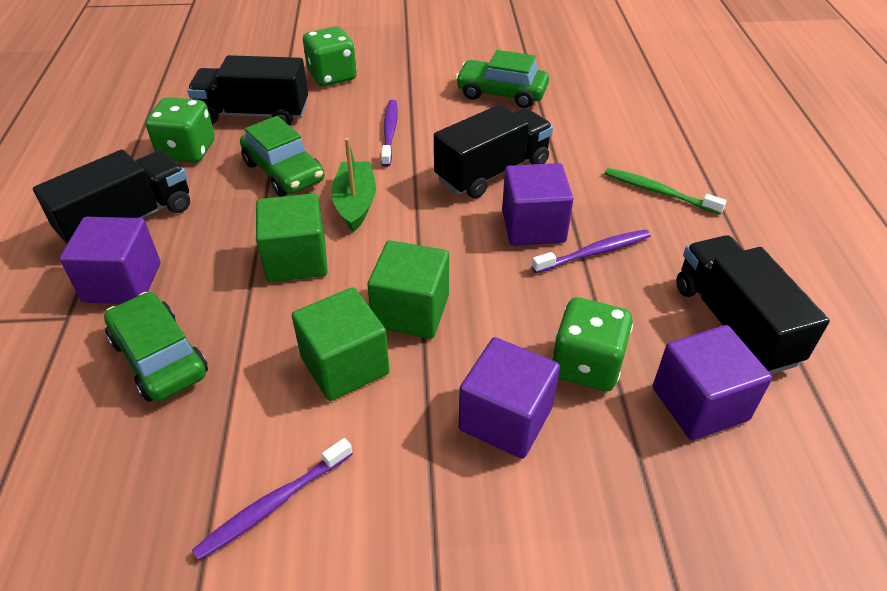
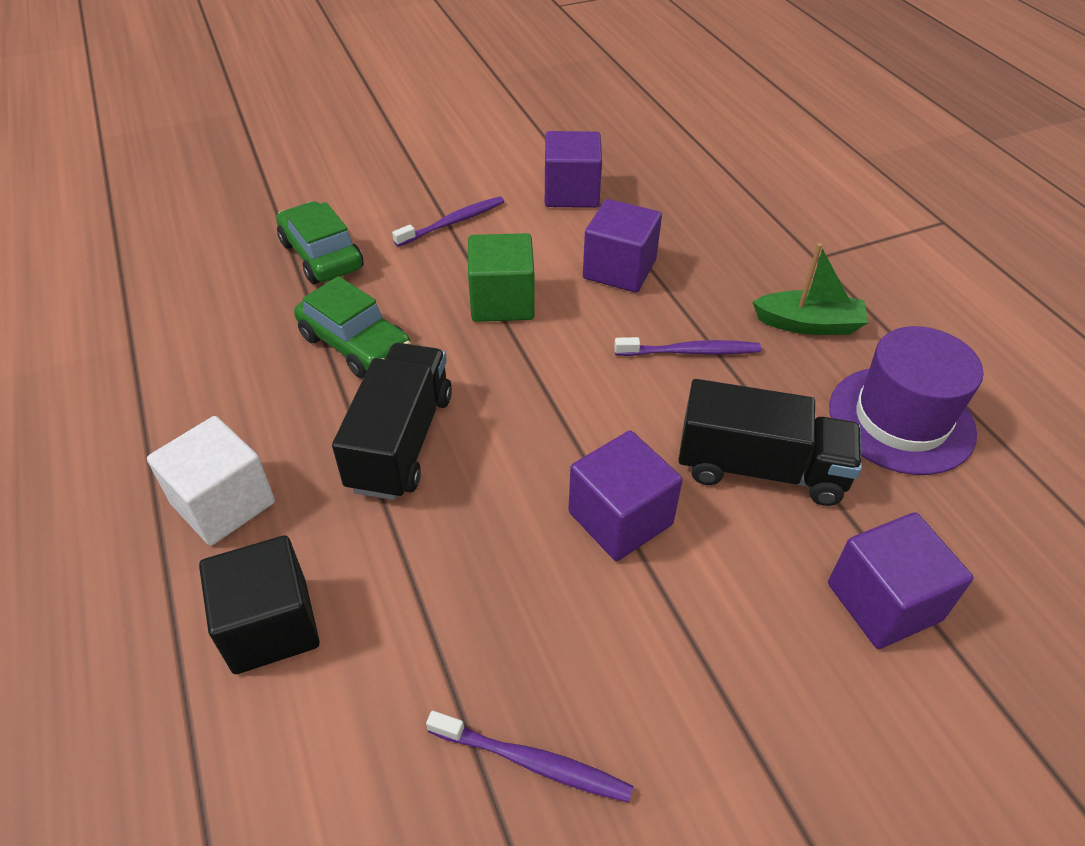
black cube: none = 0 -> [199,535,320,674] = 1
black truck: [33,150,190,244] [187,55,308,125] [434,104,553,198] [676,235,830,374] = 4 -> [332,343,452,500] [678,379,862,506] = 2
green car: [104,292,208,402] [240,116,324,197] [455,50,549,108] = 3 -> [276,201,364,284] [294,276,411,378] = 2
green cube: [256,193,328,282] [292,287,390,401] [368,240,449,339] = 3 -> [468,233,535,322] = 1
green dice: [146,97,215,163] [303,26,357,86] [551,297,633,391] = 3 -> none = 0
green toothbrush: [605,168,727,215] = 1 -> none = 0
purple hat: none = 0 -> [829,326,983,475] = 1
white cube: none = 0 -> [147,416,275,545] = 1

